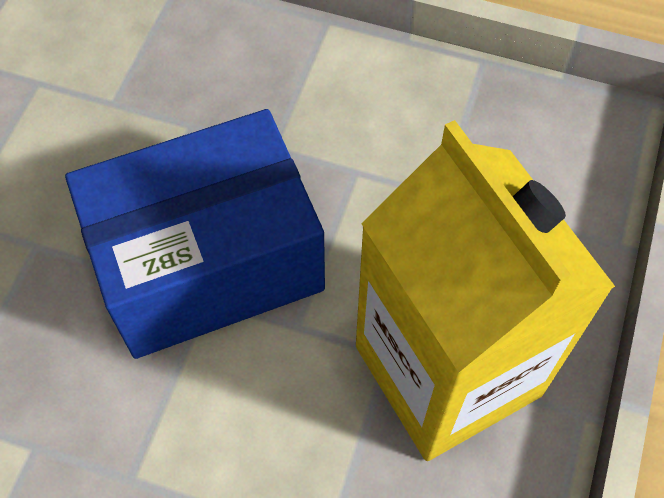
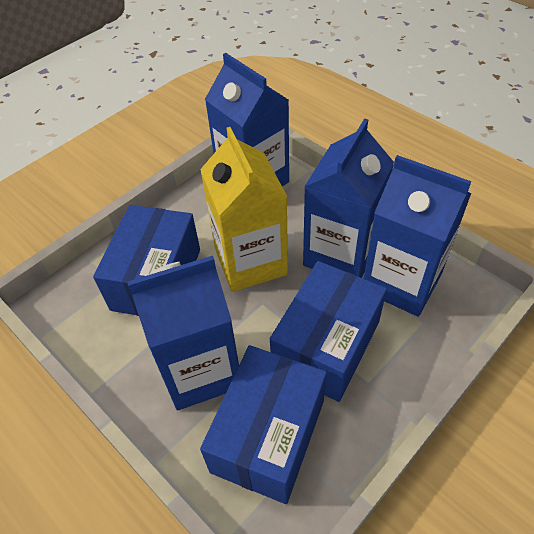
blue box: [65,109,325,359] = 1 -> [93,205,200,316] [200,345,327,504] [270,261,387,402] = 3
blue carton: none = 0 -> [127,256,239,410] [205,53,289,187] [303,118,394,278] [364,155,472,317] = 4

